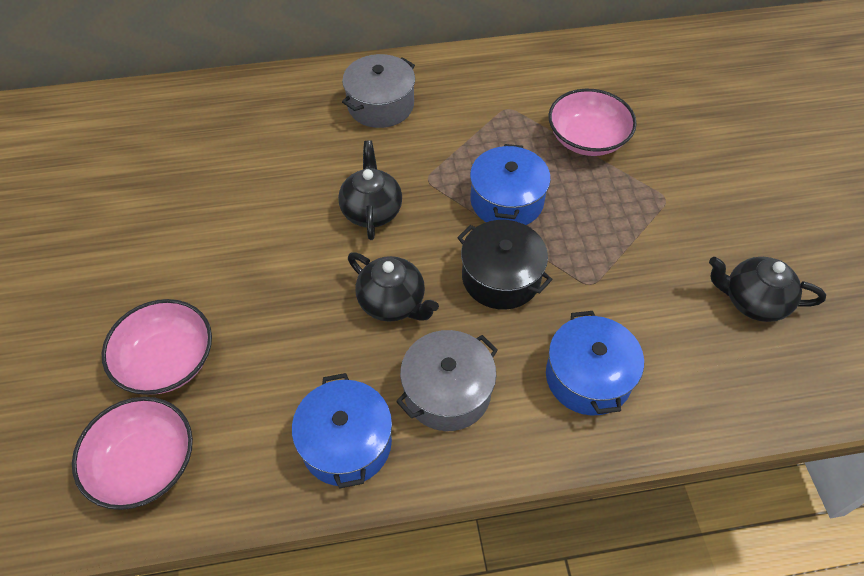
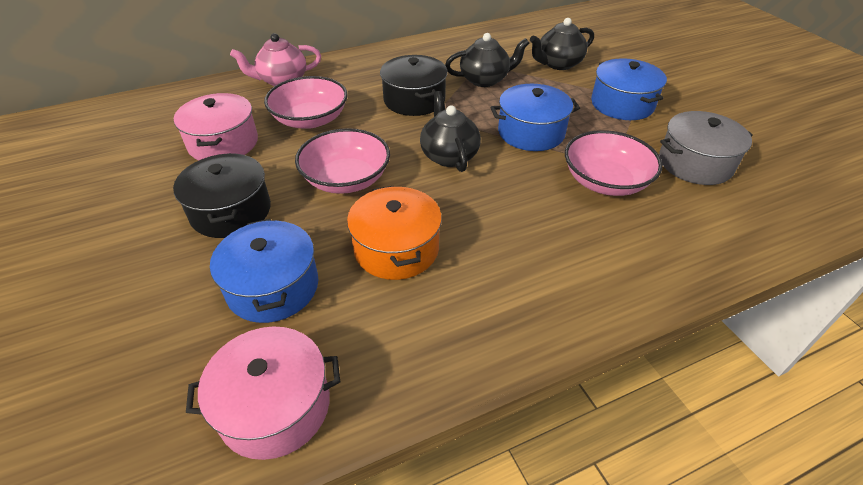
black pot: [457,220,553,310] = 1 -> [173,153,271,238] [380,55,448,116] = 2
grey pot: [342,54,415,128] [396,330,498,431] = 2 -> [659,111,753,185] = 1
orange pot: none = 0 -> [347,186,442,280] = 1
pink pot: none = 0 -> [174,93,258,161] [186,326,340,460] = 2
pink teapot: none = 0 -> [230,33,321,86] = 1

